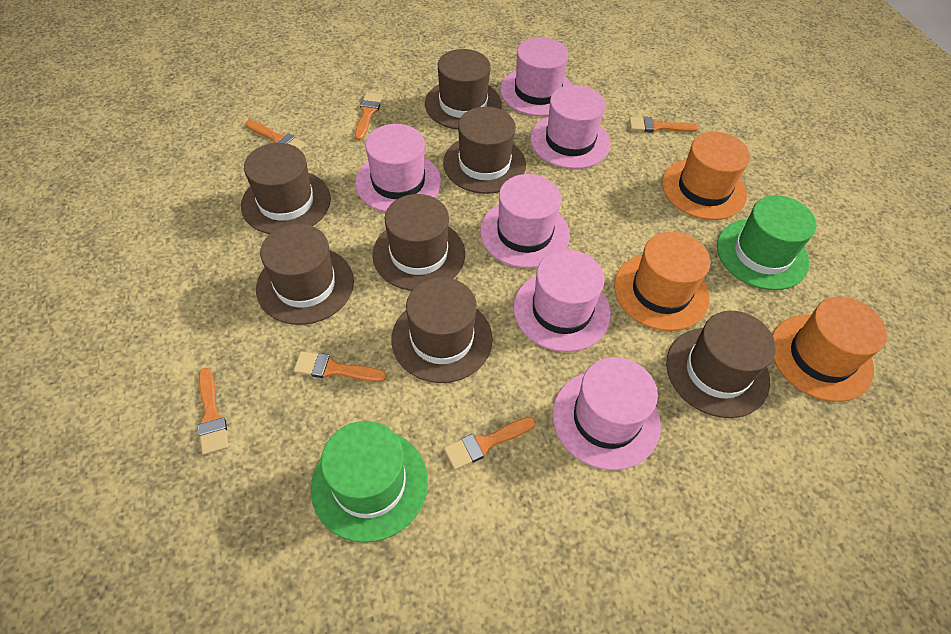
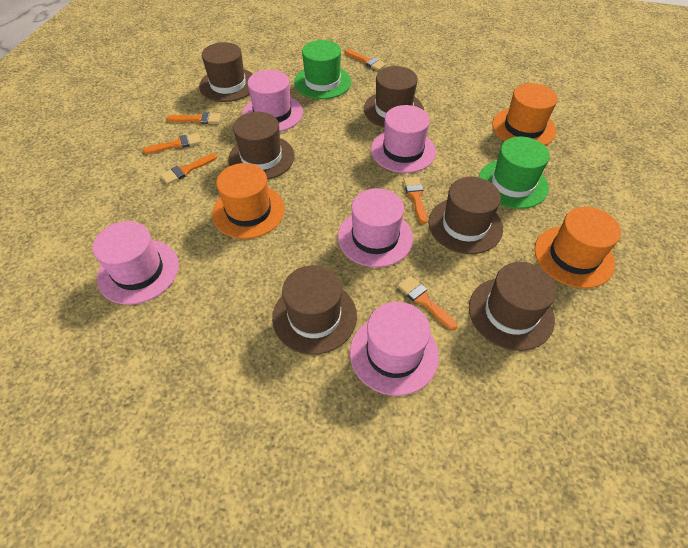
brown hat: [241,143,331,234] [256,224,354,325] [373,194,465,291] [391,277,493,383] [425,49,502,130] [443,107,526,194] [666,311,776,418] = 7 -> [199,42,253,102] [228,112,295,180] [272,265,357,355] [364,66,424,128] [428,177,503,254] [469,262,556,351] = 6
pink hat: [355,124,441,212] [480,174,570,268] [500,37,573,116] [514,250,611,352] [530,85,610,169] [553,357,661,470] = 6 -> [93,221,179,305] [242,69,303,132] [338,188,413,267] [350,302,439,396] [371,105,436,173] = 5

